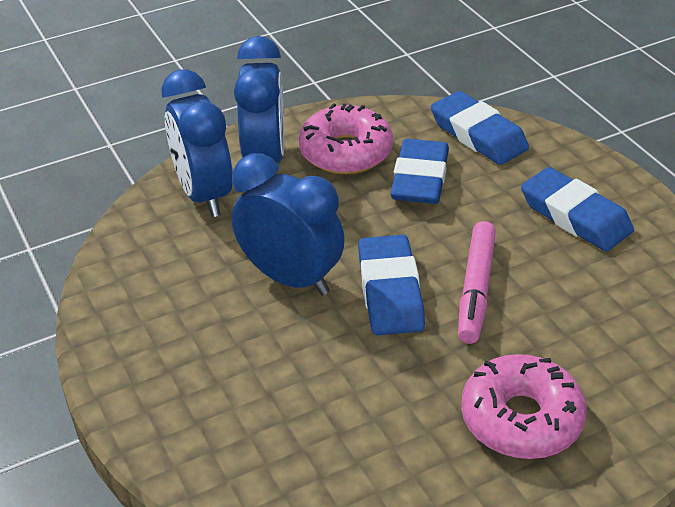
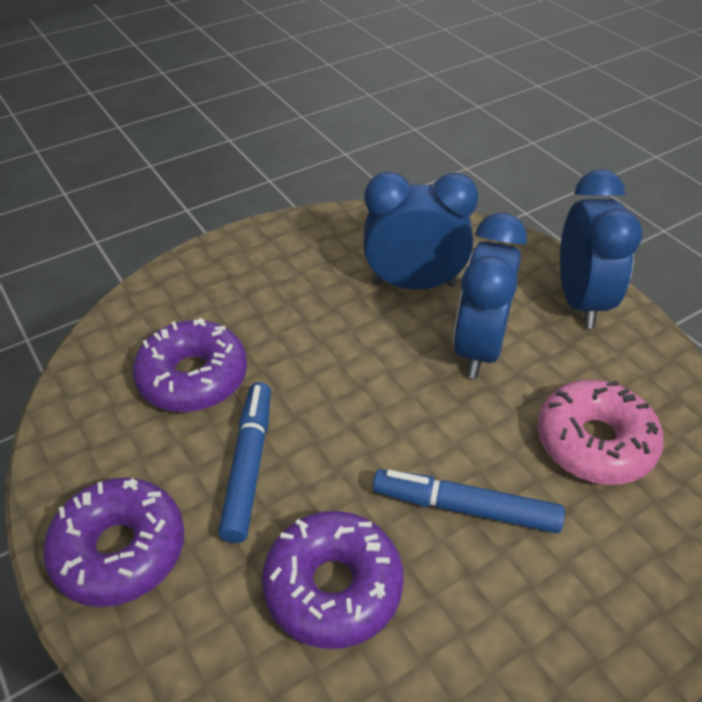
blue eraser: [358,235,425,335] [390,139,449,204] [431,91,529,165] [521,167,634,252] = 4 -> none = 0
blue marker: none = 0 -> [218,382,271,543] [373,469,565,533] = 2
pink donut: [298,103,393,174] [461,354,587,459] = 2 -> [538,380,664,485] = 1
pink marker: [458,221,496,344] = 1 -> none = 0
purple donut: none = 0 -> [43,477,184,607] [133,318,247,412] [262,511,404,649] = 3

